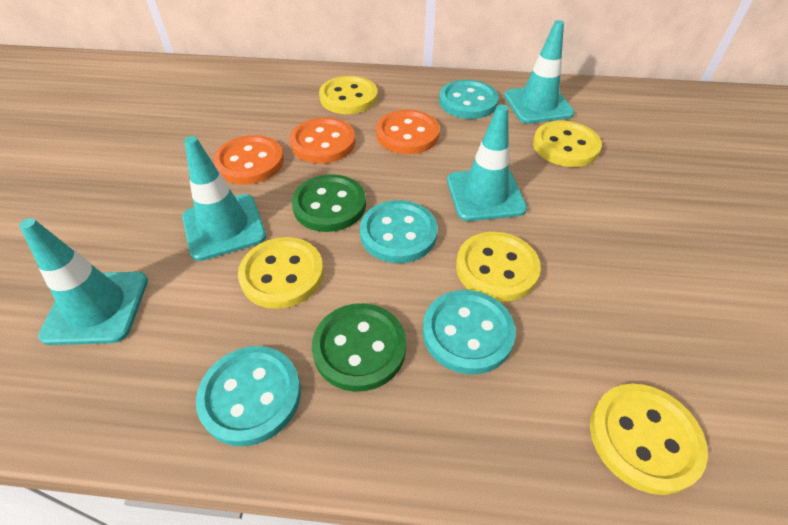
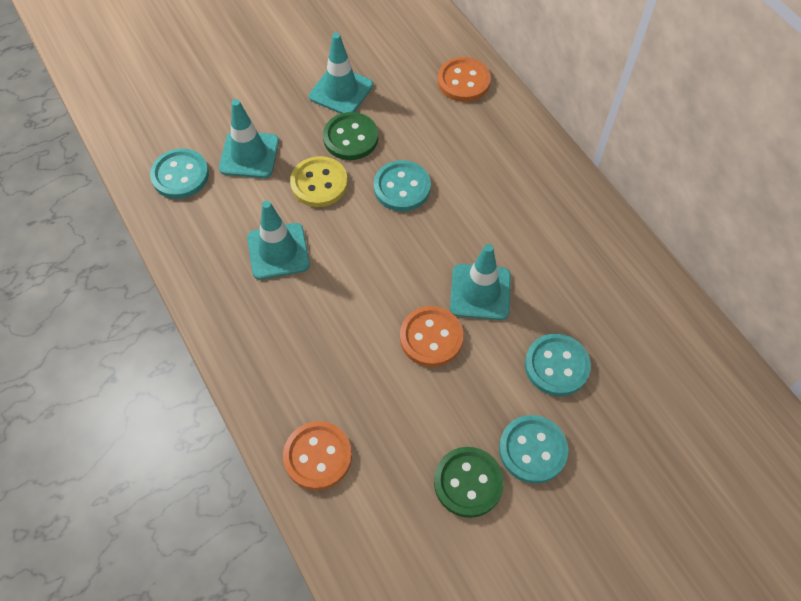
yellow button: [238,237,324,309] [319,76,378,114] [456,232,541,302] [533,121,602,167] [590,384,708,495] = 5 -> [290,156,348,207] = 1

